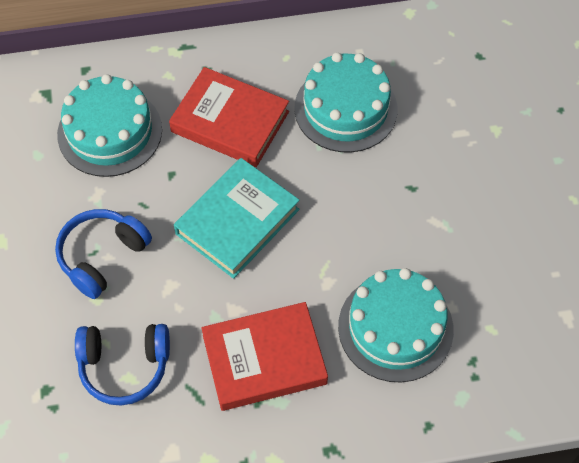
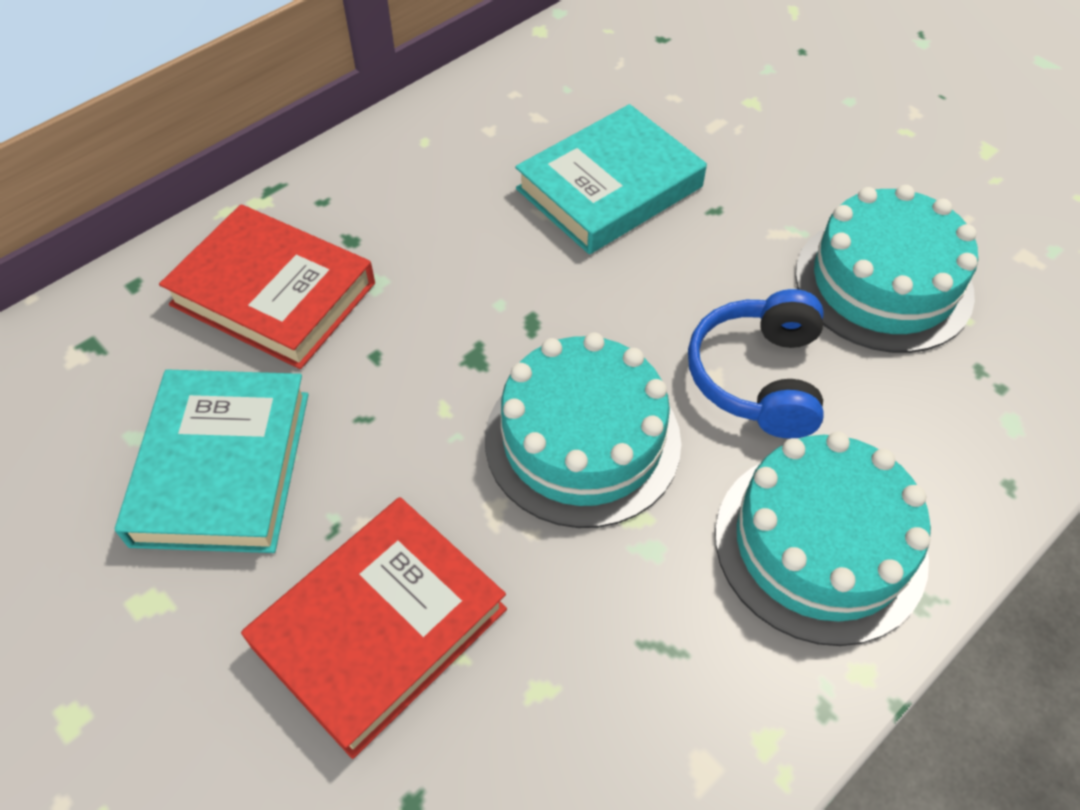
blue headphones: [55,209,152,299] [75,324,170,406] = 2 -> [688,289,824,439] = 1
turquoise book: [174,158,300,279] = 1 -> [115,370,309,553] [515,104,707,254] = 2

